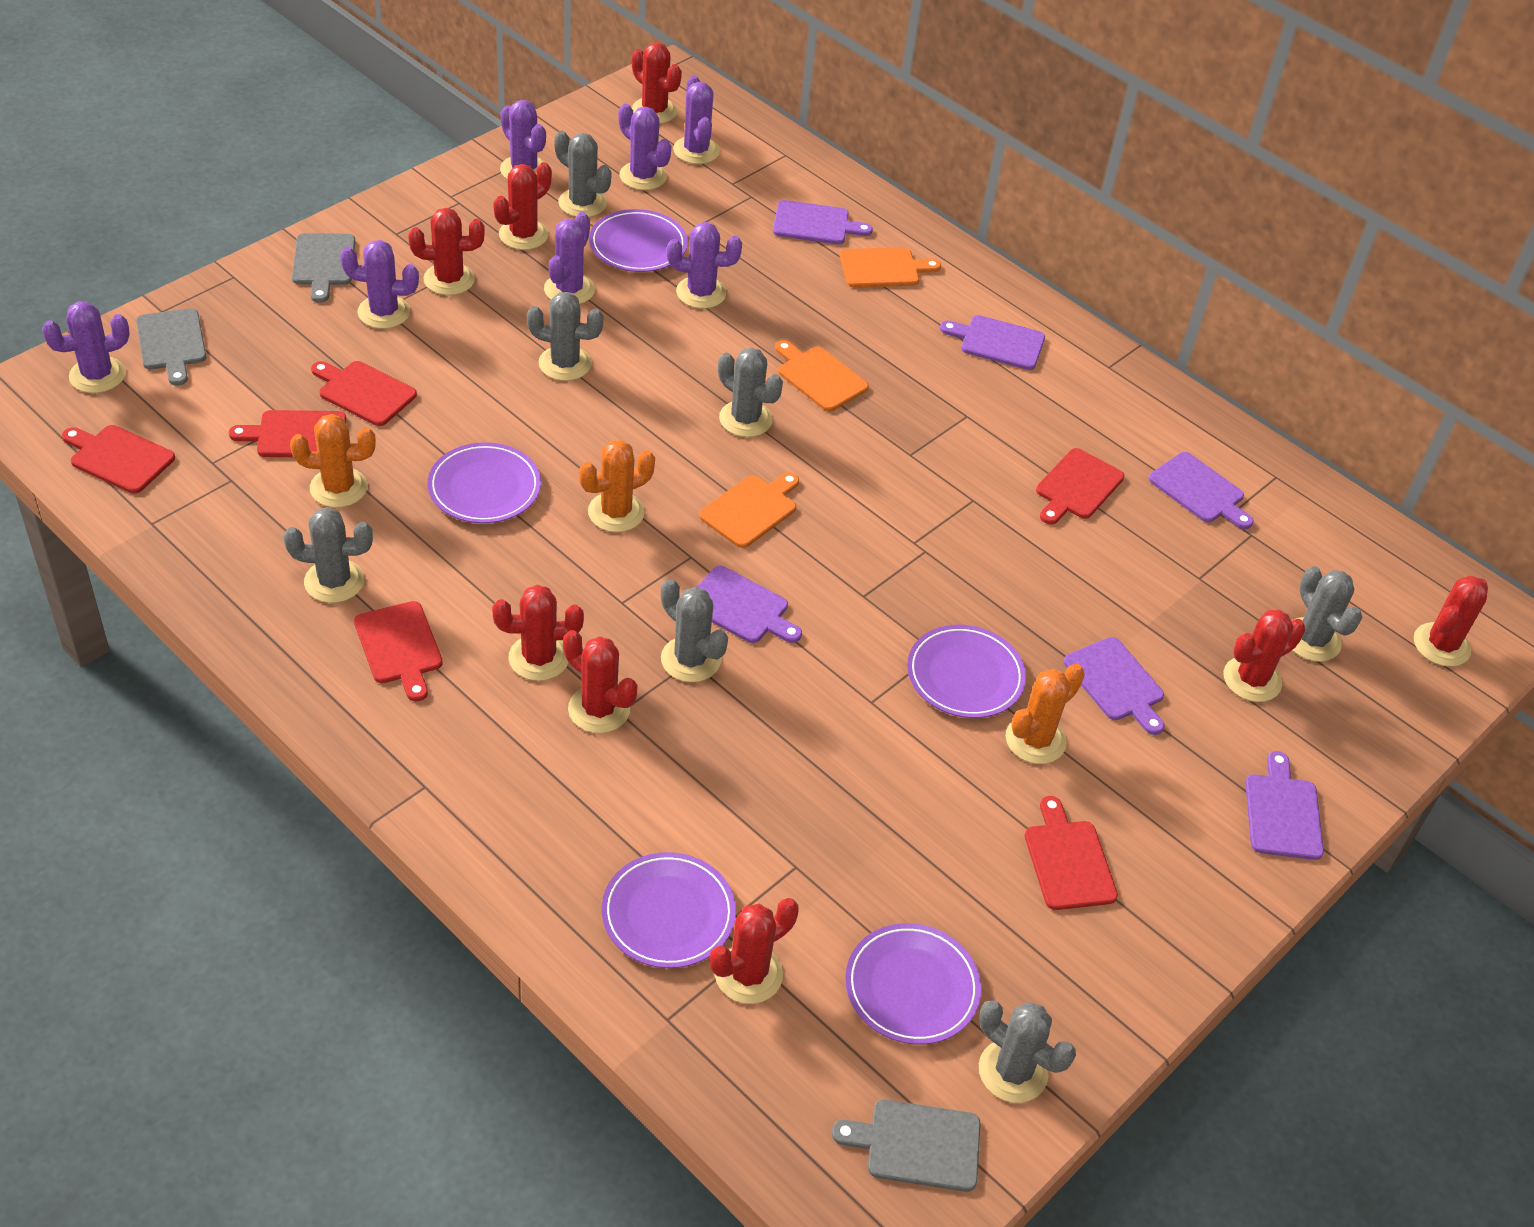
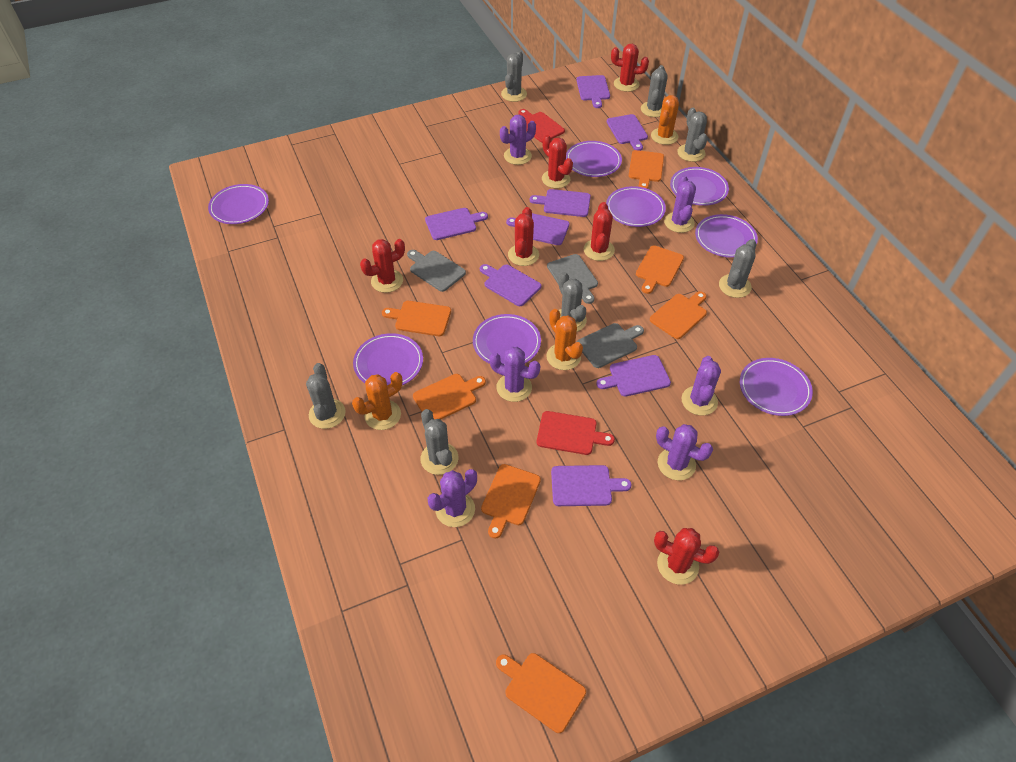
orange cutting board: [699,472,799,548] [775,340,869,412] [839,247,941,288] = 3 -> [382,301,451,336] [413,374,486,420] [481,464,541,539] [496,653,586,733] [629,150,664,189] [636,245,684,294] [650,291,707,339] = 7
purple cactus: [42,302,130,393] [340,240,419,329] [500,100,546,179] [544,212,595,304] [618,104,671,190] [667,222,742,309] [673,75,720,164] = 7 -> [428,469,477,527] [489,347,540,402] [500,115,536,165] [656,424,713,480] [664,175,696,233] [681,356,721,416] = 6
purple cutting board: [697,566,802,643] [773,200,873,244] [940,315,1045,370] [1064,637,1165,735] [1149,452,1254,529] [1245,751,1324,860] = 6 -> [425,208,488,240] [480,264,541,306] [506,213,570,245] [530,189,591,217] [551,465,631,506] [576,75,610,108] [596,355,671,397] [607,114,648,151] = 8
purple plate: [428,442,541,523] [589,209,688,272] [602,852,736,968] [845,923,981,1045] [907,625,1026,718] = 5 -> [208,184,269,224] [353,333,423,385] [473,314,541,364] [566,141,622,177] [606,186,666,227] [670,167,729,206] [695,214,758,258] [740,358,813,416] = 8
red cactus: [408,208,485,295] [492,585,584,681] [493,162,552,250] [563,630,638,733] [632,42,682,124] [710,898,799,1004] [1224,610,1305,702] [1414,575,1488,667] = 8 -> [360,239,405,293] [508,207,539,266] [542,135,573,188] [583,202,615,261] [611,44,649,92] [654,528,719,585] = 6
red cutting board: [62,425,175,493] [229,410,346,457] [311,361,417,426] [354,601,443,701] [1025,796,1118,910] [1036,448,1124,524] = 6 -> [518,109,565,143] [537,411,615,455] = 2

